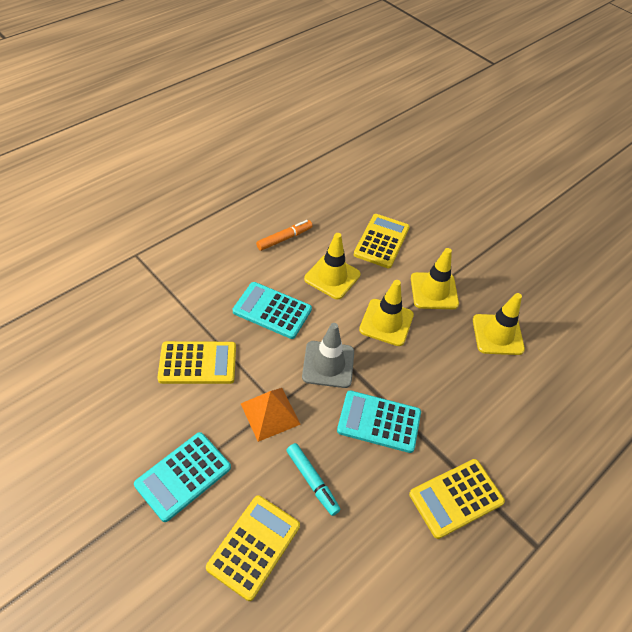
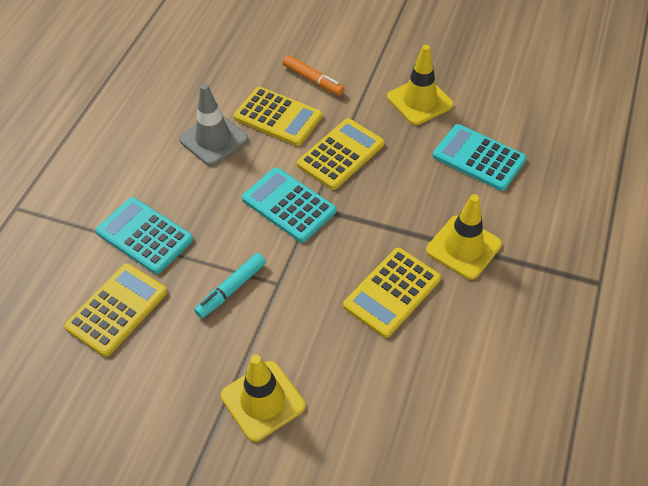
orange pyramid: [241,388,301,442] = 1 -> none = 0
yellow traffic cone: [304,233,361,299] [359,280,414,346] [411,248,459,309] [473,293,525,355] = 4 -> [221,355,306,442] [387,45,453,125] [426,194,502,280] = 3

